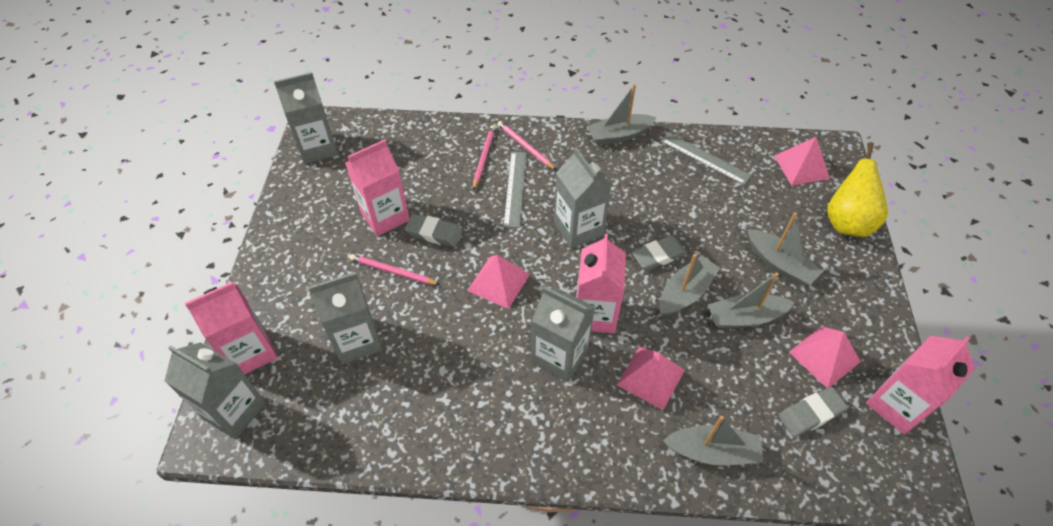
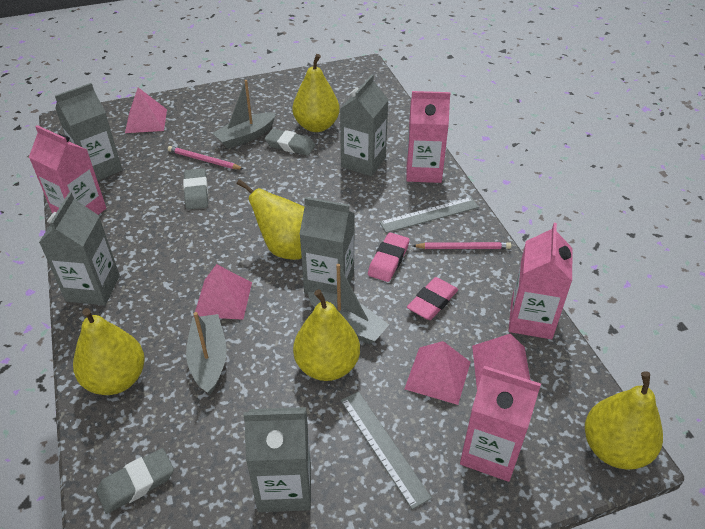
grey boat: [587,84,657,145] [659,254,720,316] [663,416,763,465] [708,272,794,328] [748,213,823,286] = 5 -> [186,312,227,395] [213,80,276,149] [308,264,389,345] = 3
pink eraser: none = 0 -> [368,232,410,282] [407,277,458,320] = 2
pink pencil: [349,254,440,285] [473,125,495,190] [497,121,556,170] = 3 -> [168,146,243,169] [413,242,511,249] = 2
yellow pear: [827,142,888,237] = 1 -> [73,308,145,395] [237,179,304,260] [292,54,340,132] [293,289,360,381] [585,371,663,470] = 5

